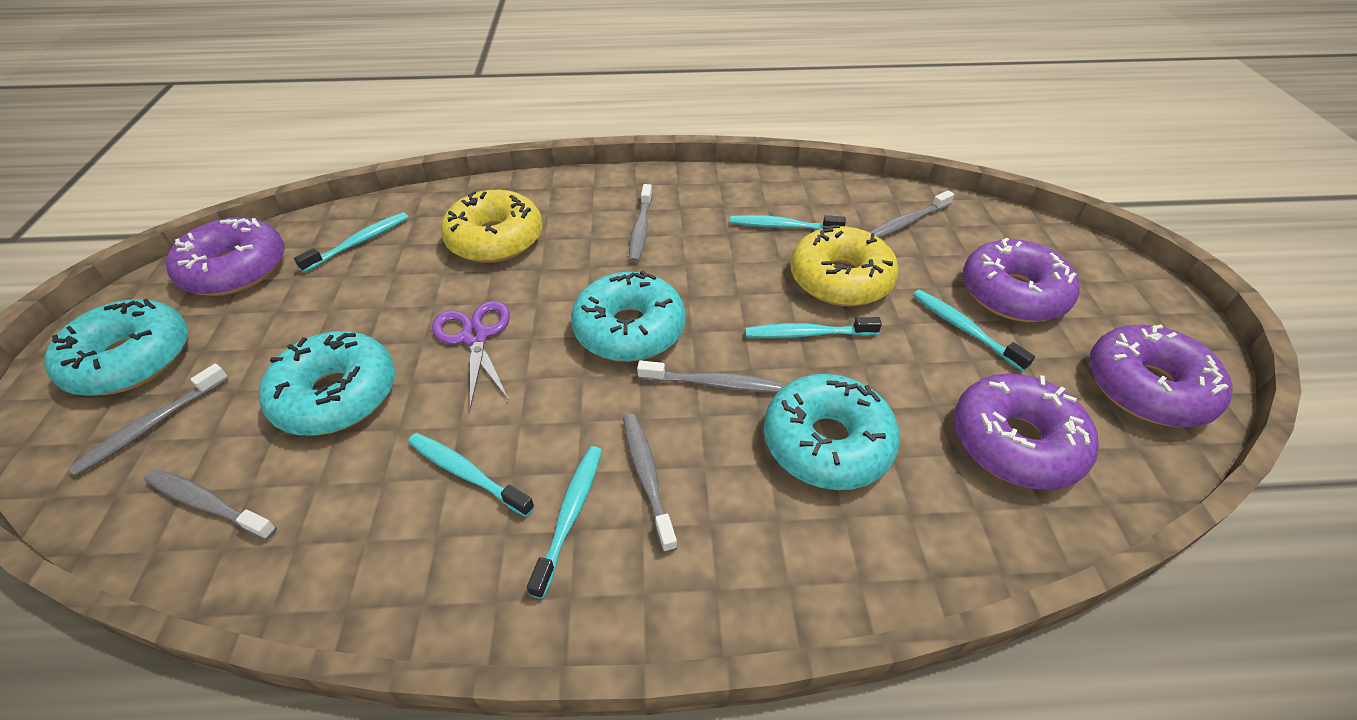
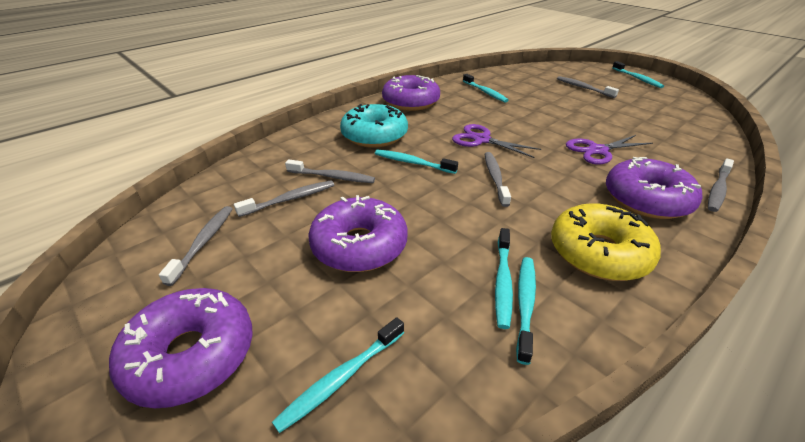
purple scissors: [432,301,510,409] = 1 -> [452,124,541,158] [566,135,653,165] = 2
turquoise donut: [44,299,188,396] [259,331,395,435] [571,270,686,362] [764,374,900,490] = 4 -> [340,104,408,148] = 1
yellow donut: [441,190,543,263] [790,225,899,306] = 2 -> [551,203,661,281] = 1

